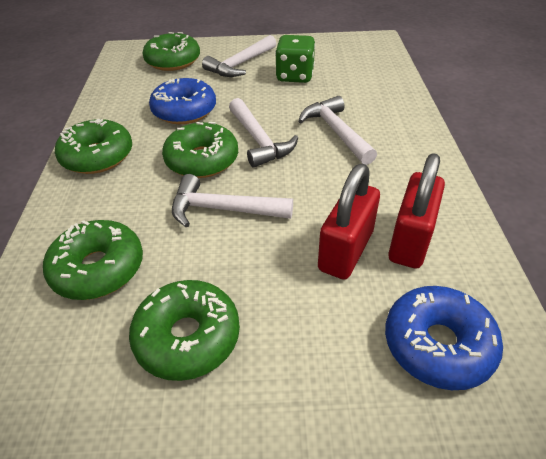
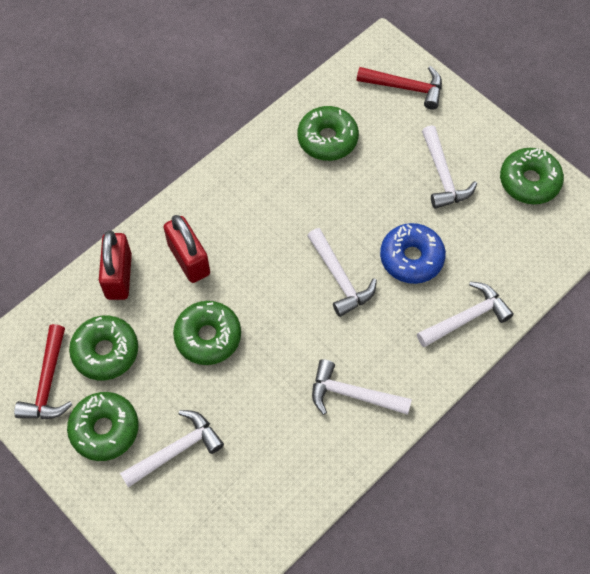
blue donut: [149,78,216,124] [385,286,503,390] = 2 -> [380,223,446,284] = 1
green dice: [275,35,315,83] = 1 -> none = 0
red hammer: none = 0 -> [14,324,73,419] [357,66,442,110] = 2
white hammer: [172,174,293,228] [202,35,277,77] [229,98,298,168] [298,96,377,165] = 4 -> [120,410,224,487] [307,228,377,317] [312,359,412,415] [417,282,514,347] [422,125,477,209] = 5

